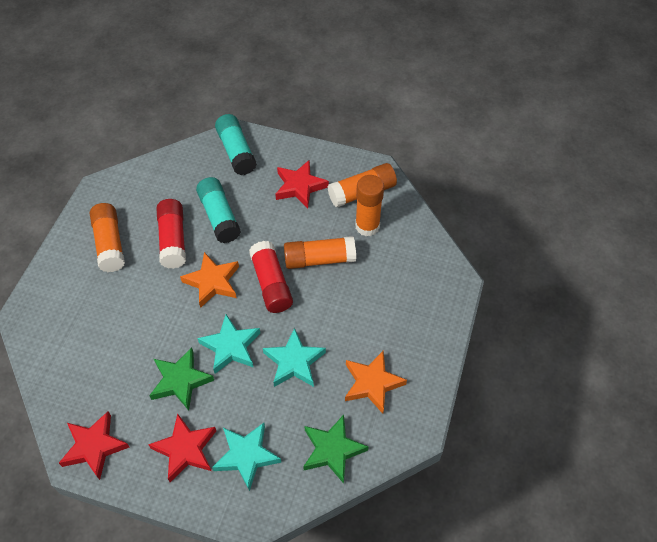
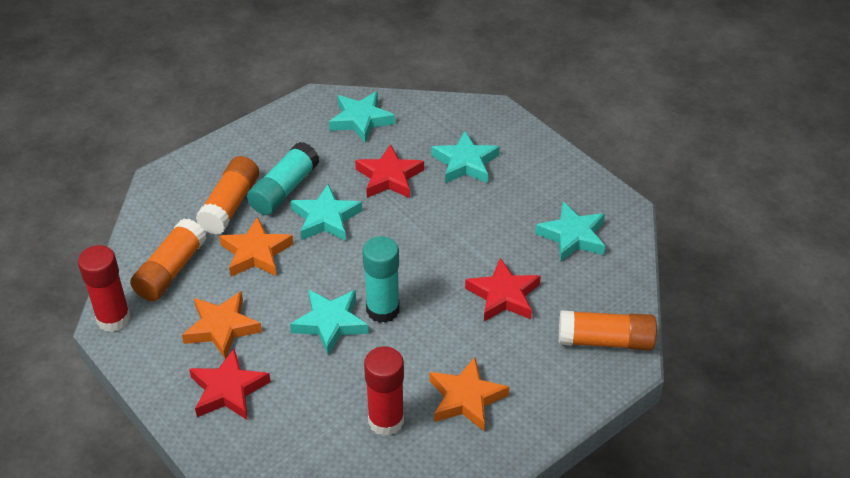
green star: [149,347,214,411] [303,415,368,484] = 2 -> none = 0
orange glue stick: [90,203,125,272] [284,236,356,269] [328,163,397,207] [355,175,384,236] = 4 -> [130,218,206,301] [196,156,259,235] [559,310,657,351] = 3
orange star: [180,252,239,308] [345,351,407,414] = 2 -> [182,292,262,359] [219,217,293,276] [430,357,509,431] = 3
turquoise star: [197,314,260,374] [212,423,281,491] [263,328,326,387] = 3 -> [290,289,369,355] [291,184,362,241] [329,91,395,143] [432,131,500,183] [535,201,605,262] = 5

